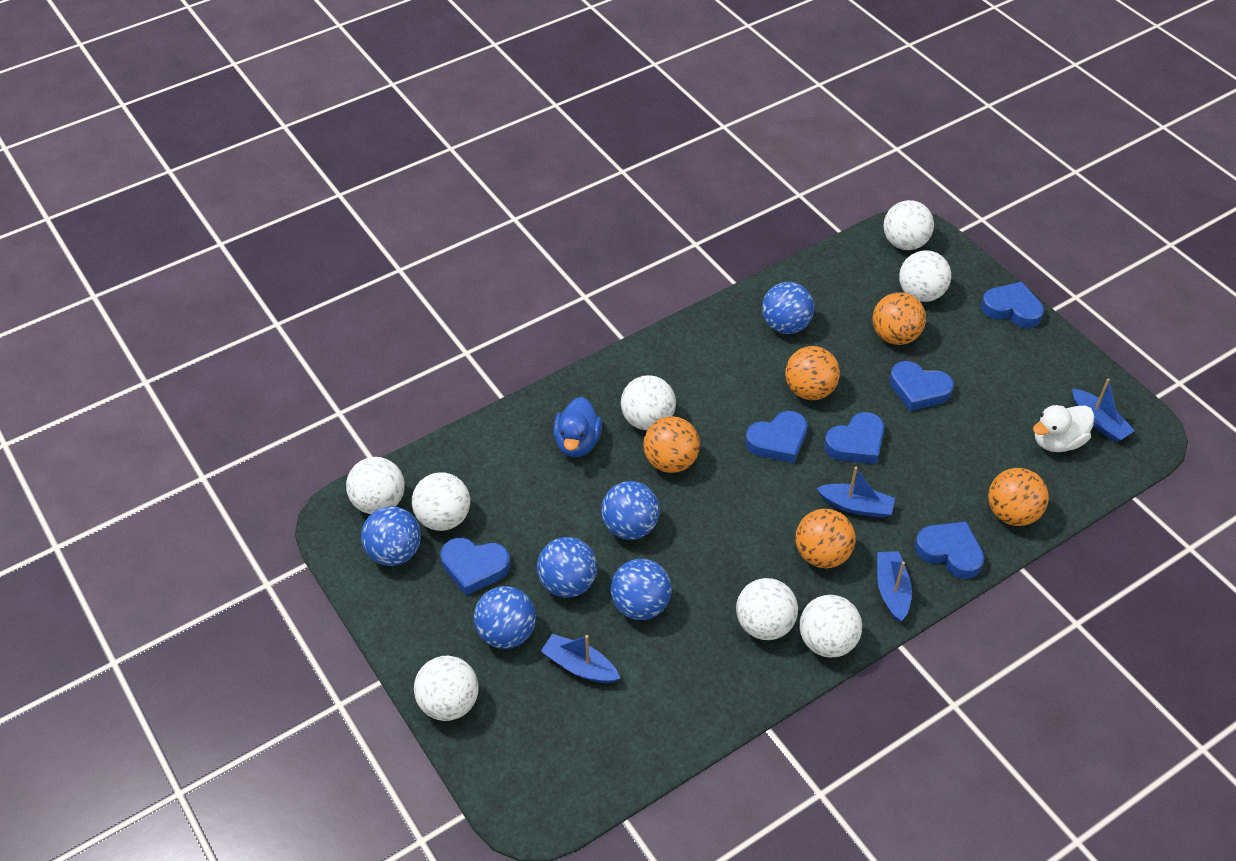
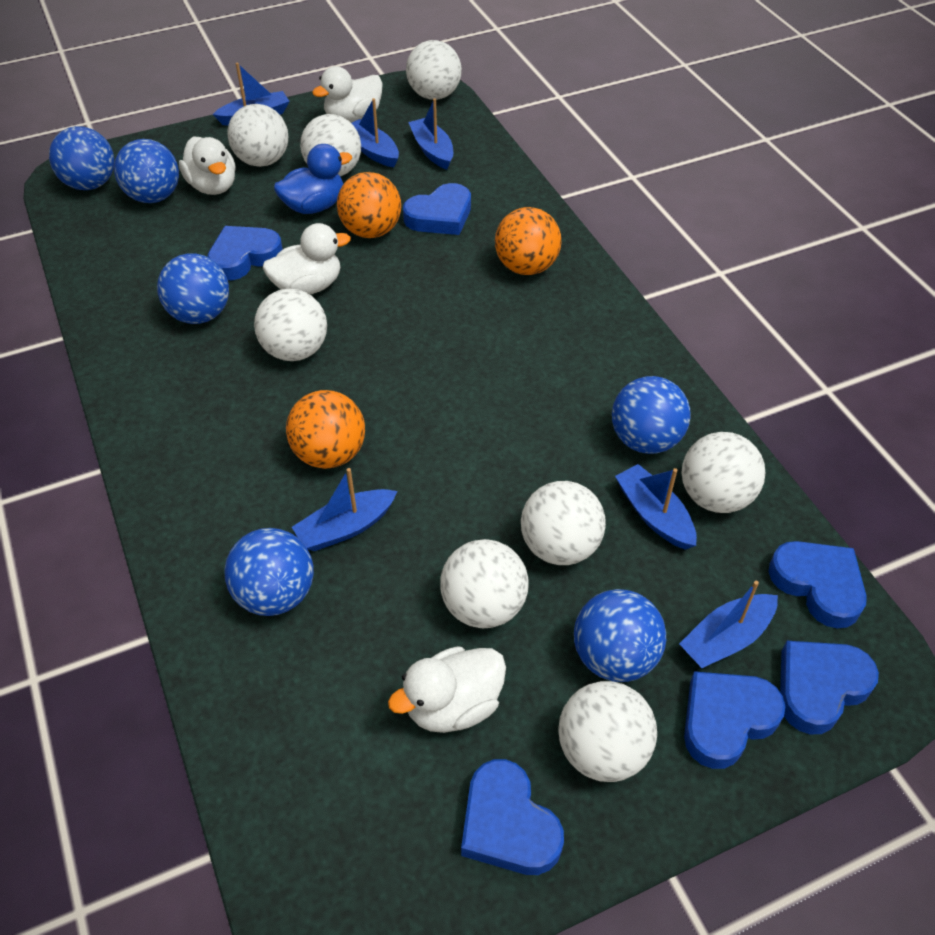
blue boat: [541,634,620,683] [816,467,895,518] [877,551,912,622] [1072,379,1135,442] = 4 -> [213,62,290,126] [292,468,397,551] [351,98,399,167] [408,98,453,170] [615,464,697,550] [679,581,778,668] = 6
orange ball: [643,416,700,473] [785,346,840,400] [795,509,856,568] [872,292,926,345] [988,468,1049,526] = 5 -> [286,390,365,469] [337,172,401,238] [495,207,561,275] = 3
white duck: [1033,405,1094,452] = 1 -> [179,136,236,195] [263,223,351,295] [312,66,383,123] [388,646,506,733] = 4

